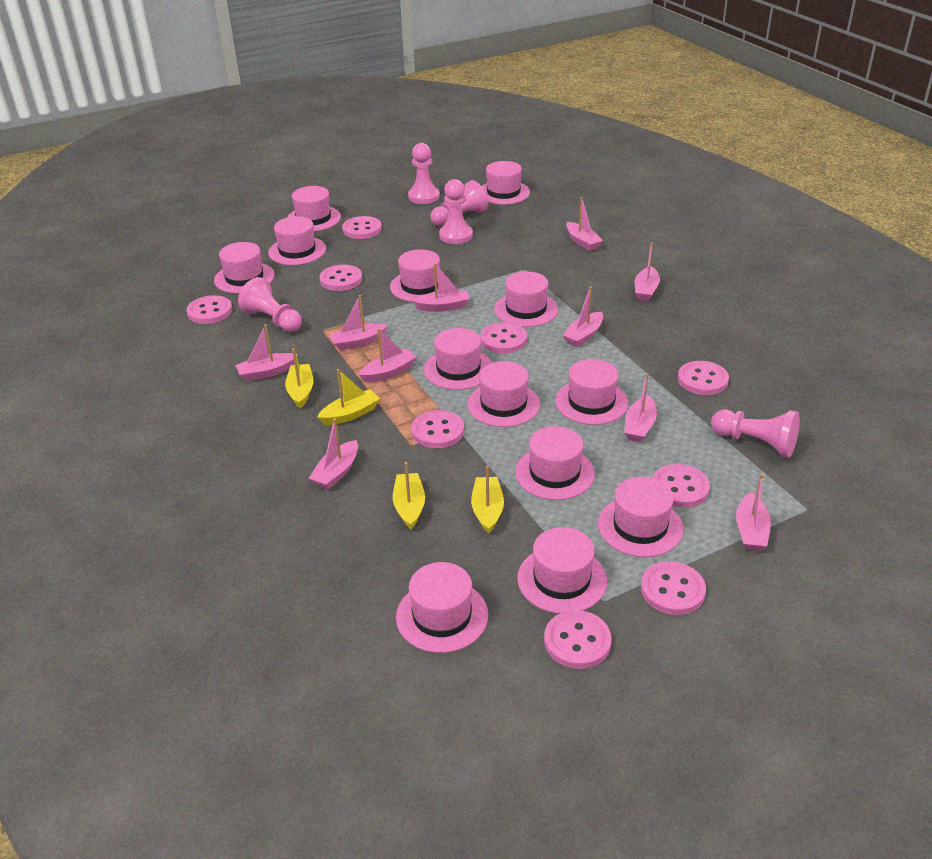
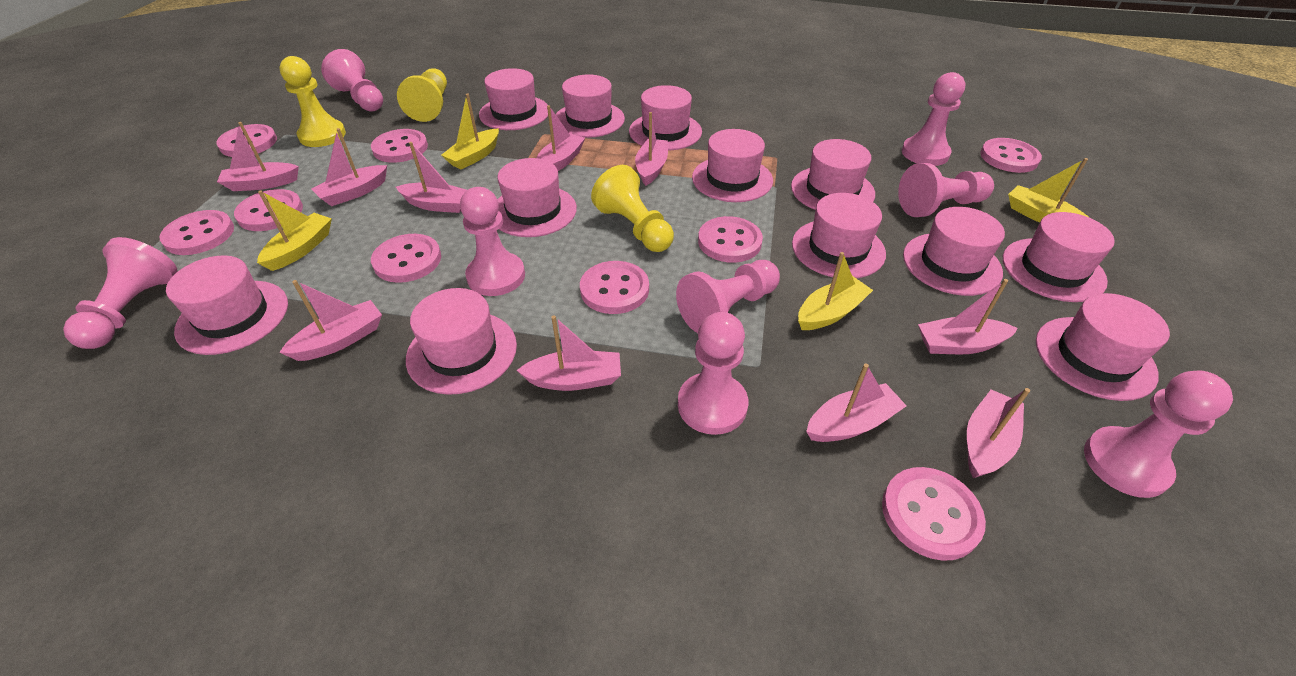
pink hat: [214,242,275,293] [268,216,326,265] [287,186,341,231] [390,249,450,302] [396,562,488,653] [424,328,492,390] [467,361,540,427] [482,161,530,205] [494,271,558,327] [515,426,595,500] [517,527,607,614] [555,359,628,425] [598,477,684,557] = 13 -> [166,256,288,355] [406,288,517,395] [479,68,548,130] [497,158,577,237] [556,74,625,138] [629,85,702,150] [692,129,773,202] [791,139,875,210] [792,193,886,278] [903,207,1005,296] [1003,212,1115,302] [1036,293,1170,401] = 12
pink pawn: [238,277,302,332] [408,143,440,204] [430,180,488,226] [439,179,473,244] [711,409,800,458] = 5 -> [63,237,178,349] [321,49,383,112] [460,187,525,296] [676,260,780,333] [678,312,748,435] [898,163,994,217] [902,72,965,166] [1084,371,1233,498] = 8
yellow pawn: none = 0 -> [279,56,346,147] [397,68,447,122] [591,165,674,252] = 3

